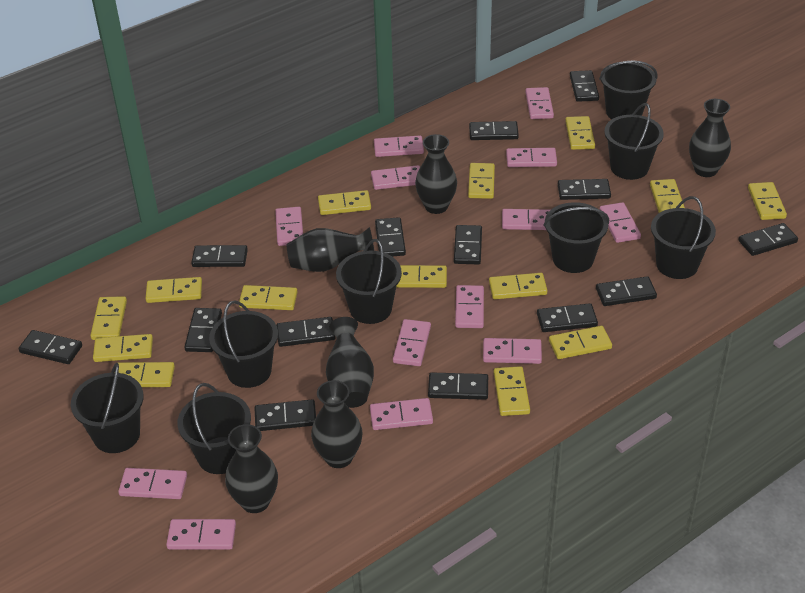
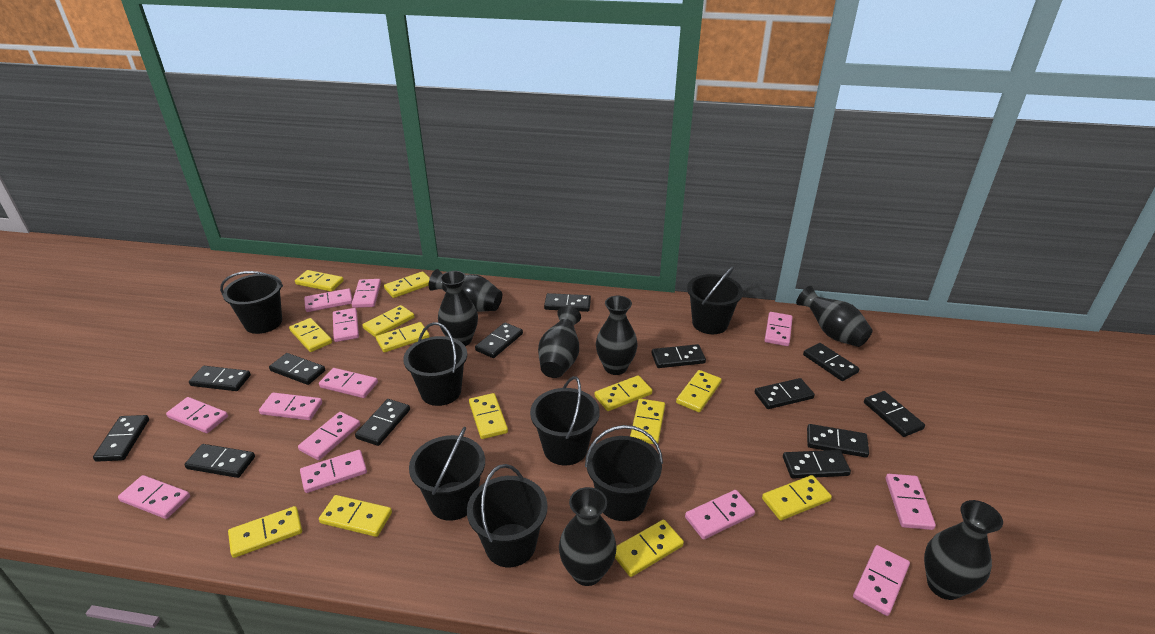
black bucket: [71,363,144,453] [177,383,251,474] [209,300,278,388] [336,239,402,324] [544,202,609,273] [599,60,657,119] [604,103,664,180] [651,196,716,279] = 8 -> [220,271,283,334] [403,322,467,406] [409,427,485,521] [467,464,548,567] [530,376,600,466] [585,425,663,521] [687,266,743,334] = 7
black domino: [18,330,82,364] [184,308,222,352] [191,245,248,267] [255,399,316,431] [276,317,335,347] [375,217,406,257] [428,372,488,400] [454,225,482,264] [469,121,519,140] [537,303,598,332] [558,179,611,200] [570,70,599,102] [596,276,657,306] [738,223,798,256] = 14 -> [93,415,149,462] [184,444,255,478] [189,366,251,391] [269,353,325,385] [355,399,410,446] [475,322,523,358] [544,293,591,312] [652,344,706,368] [755,378,815,409] [783,450,851,479] [803,343,860,381] [807,424,869,458] [864,391,925,437] = 13
black vase: [225,424,278,513] [287,227,374,272] [311,380,362,468] [326,317,374,408] [415,134,457,214] [689,99,731,177] = 6 -> [429,269,502,312] [438,271,478,346] [538,306,581,378] [559,487,617,586] [596,296,638,375] [796,286,873,347] [924,500,1003,600] = 7
yellow domino: [90,296,127,340] [93,334,153,362] [118,362,175,387] [145,277,202,303] [239,285,298,310] [318,190,371,215] [396,265,447,288] [468,163,495,199] [489,273,547,299] [494,366,530,416] [549,326,612,359] [565,116,595,150] [650,179,685,213] [748,182,787,220] = 14 -> [228,506,302,558] [289,318,332,352] [295,270,344,292] [319,495,392,537] [362,305,414,337] [376,322,430,352] [384,271,430,298] [469,393,508,439] [594,375,652,411] [615,520,684,577] [630,399,665,444] [676,370,722,412] [762,475,832,520] = 13

